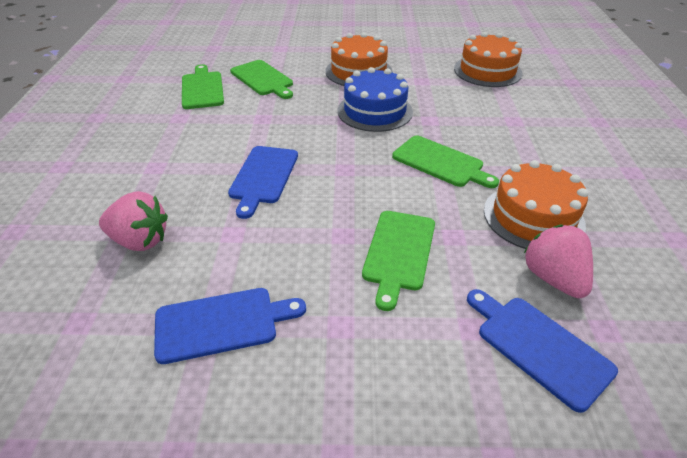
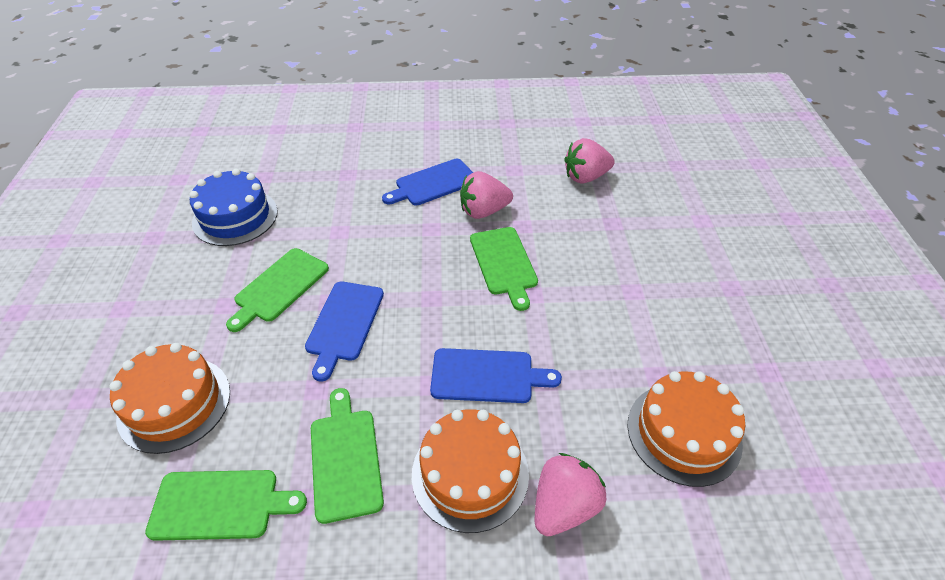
pink strawberry: [99,191,168,251] [524,225,593,298] = 2 -> [460,171,513,219] [535,453,606,536] [564,138,615,183] = 3

